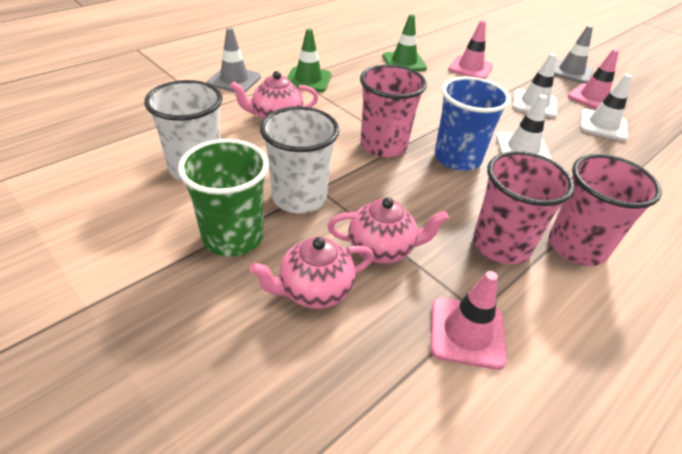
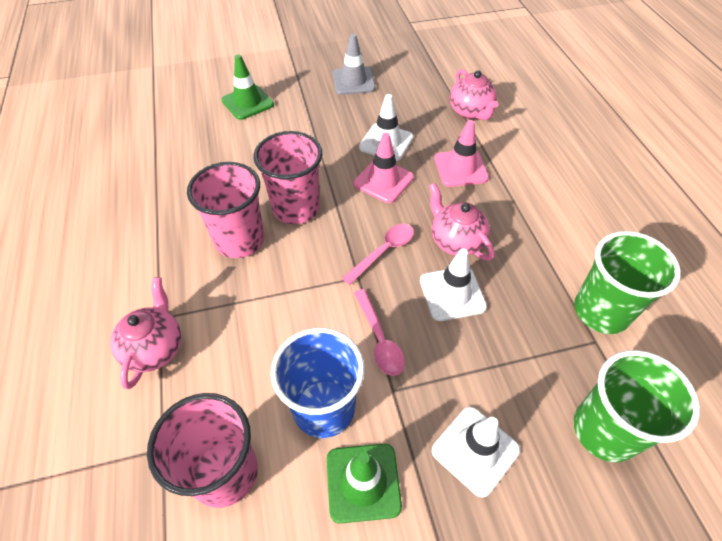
green cup: [178,139,269,257] = 1 -> [573,350,700,462] [574,231,681,334] = 2
grey traffic cone: [207,27,261,92] [554,25,593,84] = 2 -> [333,33,375,95] = 1
pink spoon: none = 0 -> [342,224,414,285] [354,289,405,376] = 2
pink traffic cone: [430,271,507,370] [448,20,493,79] [568,49,619,109] = 3 -> [354,132,414,203] [434,120,489,187] = 2
white cup: [144,80,222,181] [260,106,339,213] = 2 -> none = 0

